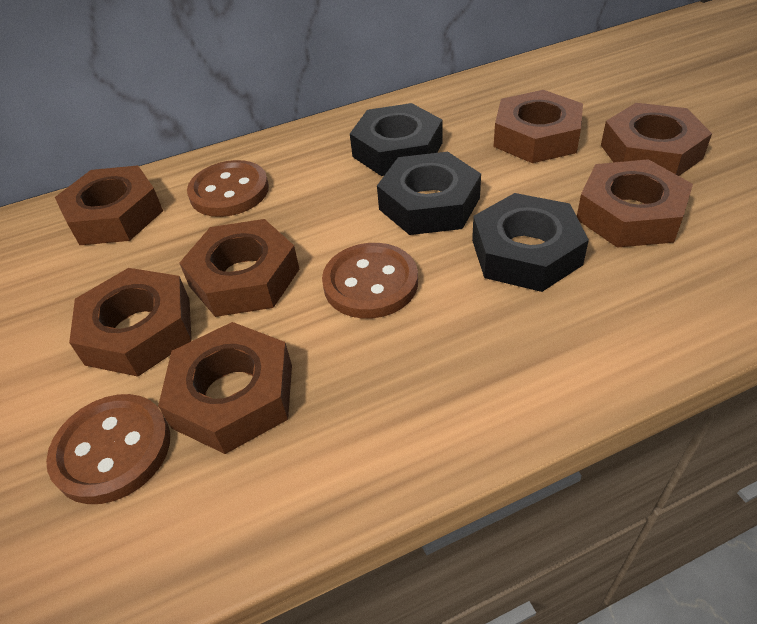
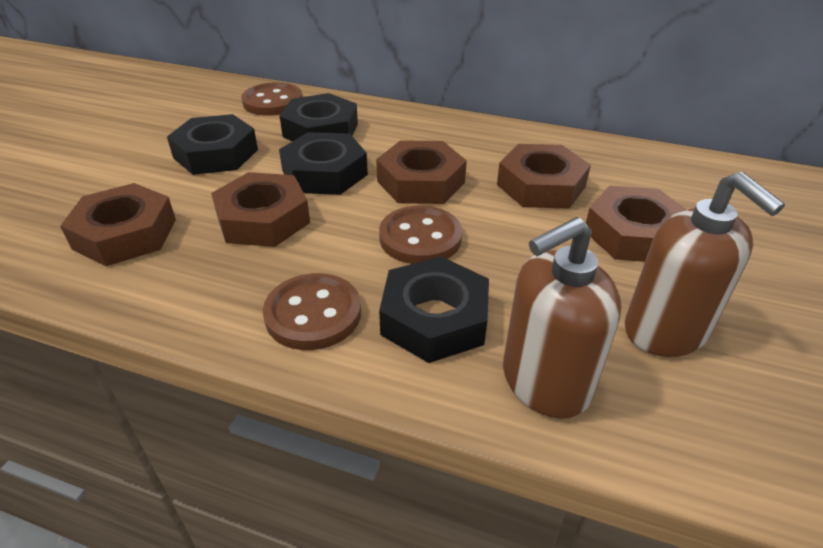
black nut: [350,103,442,176] [377,152,481,235] [472,193,589,292] = 3 -> [167,114,258,175] [279,132,368,195] [280,93,358,141] [379,256,489,363] = 4
brown nut: [55,165,163,245] [69,268,192,377] [158,322,292,454] [179,219,299,317] [493,90,583,163] [577,159,693,248] [601,103,712,176] = 7 -> [60,183,176,266] [211,172,310,247] [376,140,467,204] [497,144,591,209] [586,185,687,262] = 5
brown soap dispenser: none = 0 -> [503,217,622,419] [625,172,785,357] = 2

